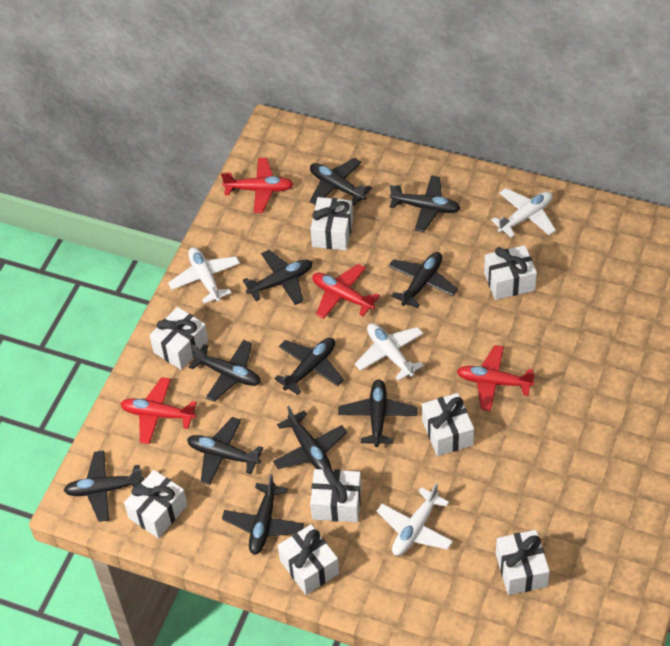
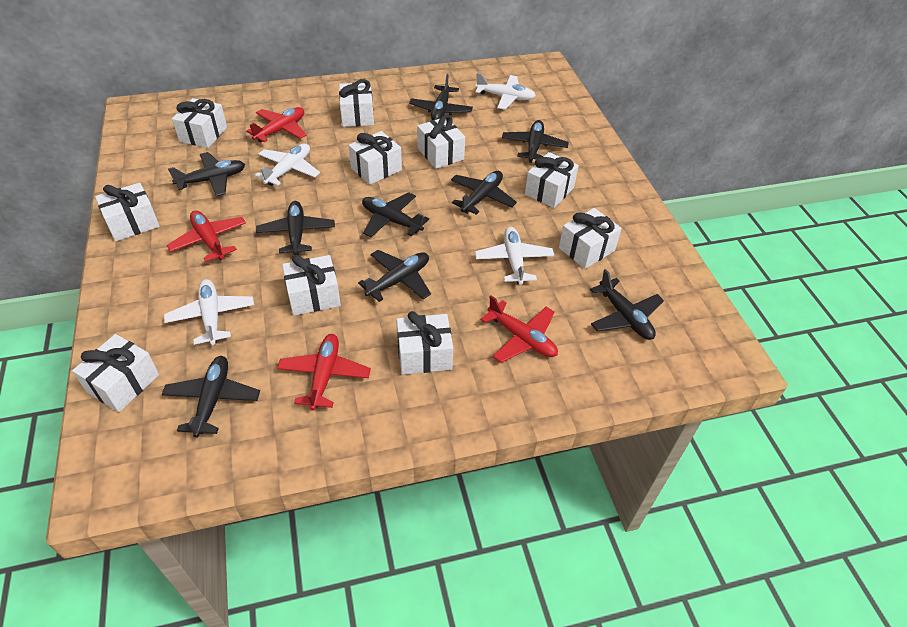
black plane: [64,450,144,522] [187,417,263,485] [189,340,261,402] [222,474,304,555] [243,250,313,305] [273,406,347,469] [274,338,344,395] [310,158,372,206] [338,380,417,447] [388,252,458,309] [390,175,460,232] = 11 -> [162,356,260,438] [168,152,245,197] [256,201,335,255] [358,250,431,302] [362,192,429,238] [409,74,473,120] [451,171,517,215] [502,120,569,163] [590,269,664,340] = 9
white gift: [124,470,188,538] [149,307,209,370] [278,524,339,595] [310,197,353,250] [310,466,361,522] [422,393,474,456] [484,245,537,300] [496,530,550,595] = 8 -> [72,334,159,412] [95,183,160,241] [172,98,227,148] [282,255,341,316] [339,79,374,127] [349,131,402,185] [396,311,453,375] [417,115,465,169] [525,152,579,208] [559,208,622,269] = 10

